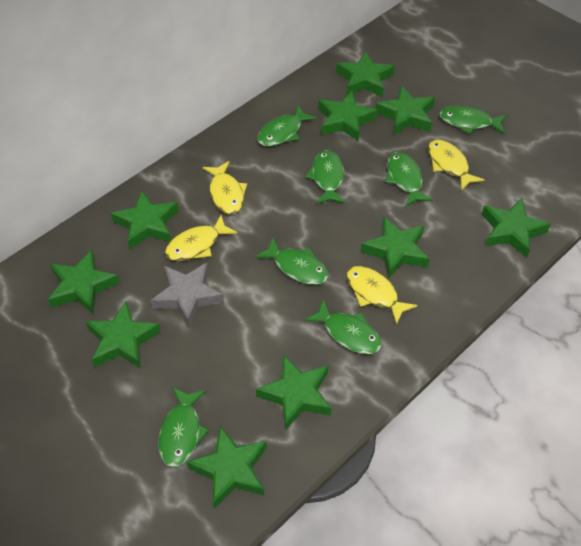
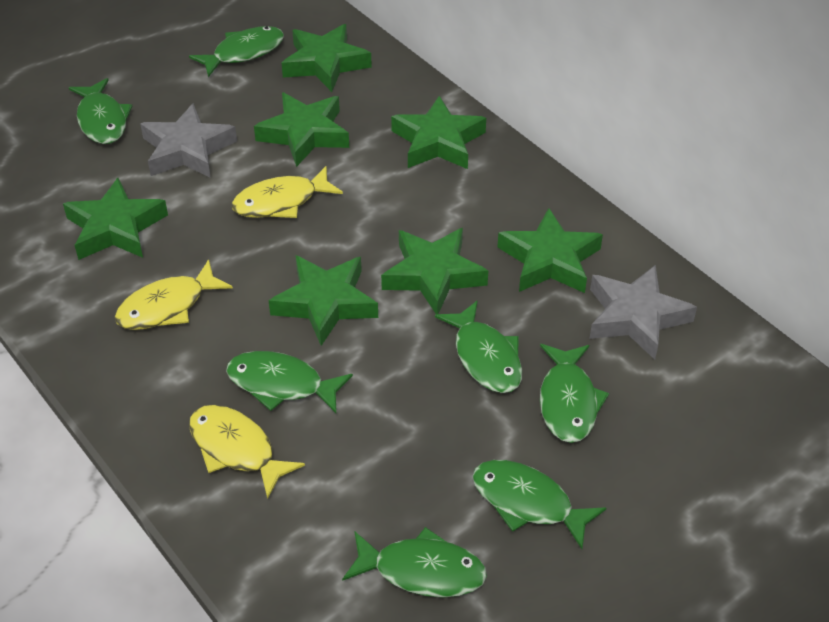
green star: [48,250,120,314] [85,301,161,369] [111,190,179,249] [187,426,267,509] [256,355,332,431] [318,91,378,142] [336,51,395,97] [361,217,430,279] [376,86,435,135] [482,198,551,258] = 10 -> [63,178,168,260] [254,92,349,167] [268,255,378,346] [282,24,372,92] [381,228,488,314] [391,96,486,169] [497,208,603,293] = 7
grey star: [151,262,224,327] = 1 -> [140,103,237,178] [589,265,697,360] = 2
yellow fish: [165,215,238,261] [203,161,247,215] [347,266,418,325] [428,139,484,191] = 4 -> [114,259,233,330] [189,405,305,499] [232,166,343,218] = 3

